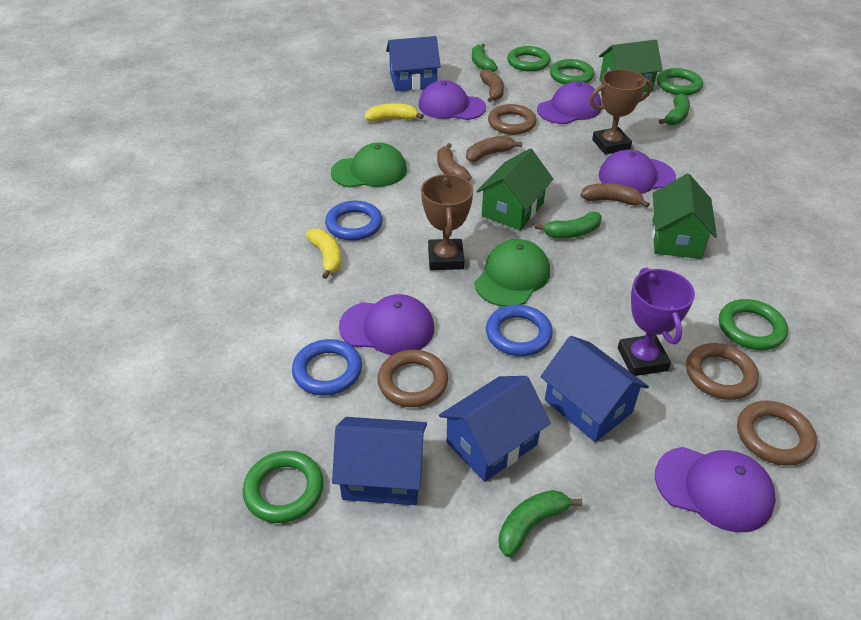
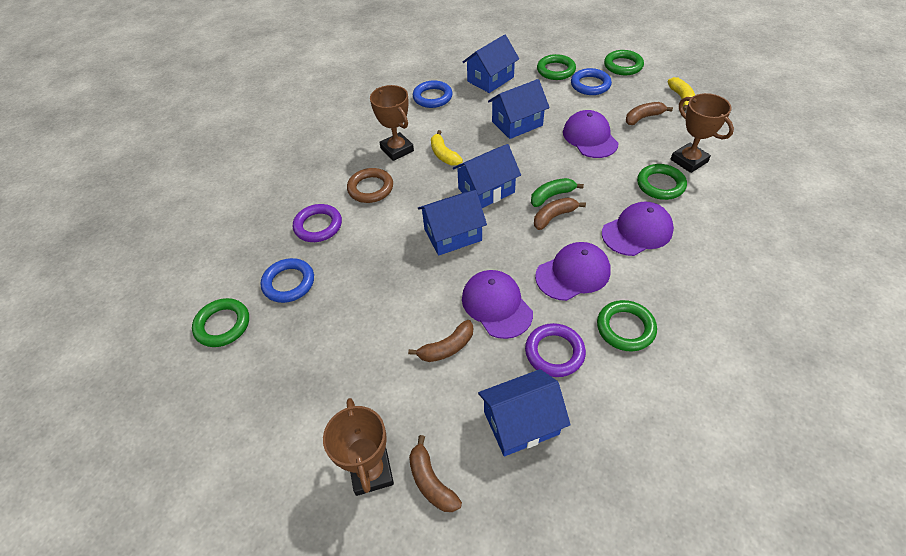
blue house: [332,417,427,505] [386,36,441,91] [439,376,551,482] [541,336,649,442] = 4 -> [418,190,487,256] [453,144,521,208] [463,35,519,93] [478,369,571,457] [488,79,550,139] = 5
brown ring: [377,350,448,407] [488,104,537,135] [686,343,759,400] [737,401,817,466] = 4 -> [347,168,393,203] = 1
brown trophy: [421,174,473,270] [589,69,652,155] = 2 -> [323,398,394,496] [370,85,414,161] [671,93,734,173] = 3
green banana: [472,44,497,72] [499,490,582,557] [535,211,602,238] [659,94,690,125] = 4 -> [531,178,584,207] = 1
green cap: [331,142,407,188] [474,239,550,307] = 2 -> none = 0
green house: [476,148,553,230] [599,40,663,93] [652,174,717,259] = 3 -> none = 0
purple cap: [339,294,434,355] [418,80,486,120] [537,81,602,124] [599,150,676,194] [655,447,776,532] = 5 -> [462,270,533,339] [535,242,611,301] [563,110,619,158] [602,202,674,256] = 4
purple ring: none = 0 -> [293,204,342,242] [525,323,586,377] = 2
purple trophy: [618,267,695,376] = 1 -> none = 0

